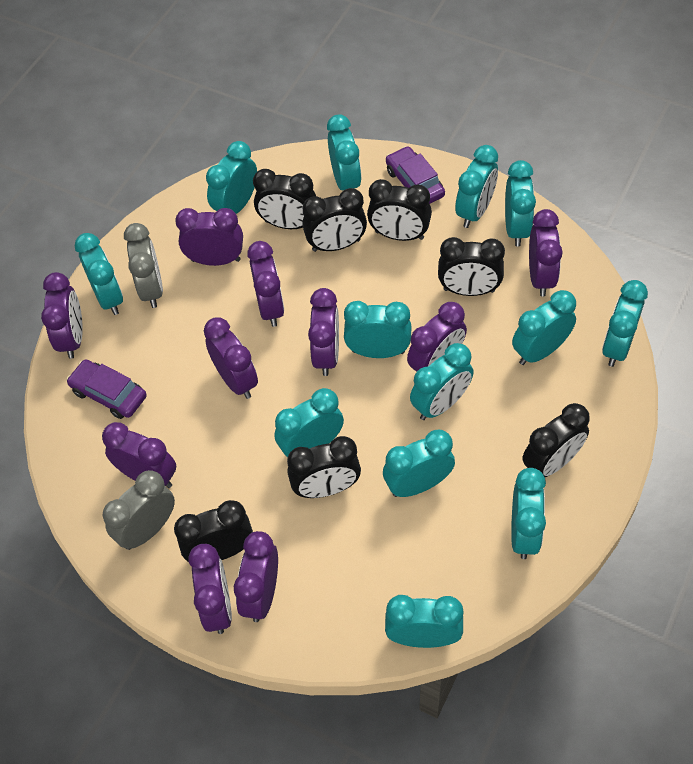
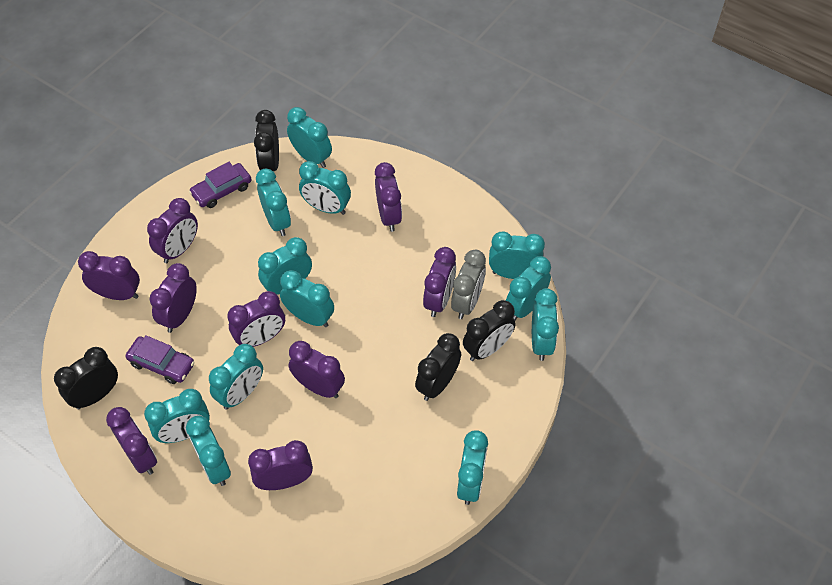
black clock: [174,500,253,562] [253,169,316,229] [287,436,361,498] [302,188,367,252] [367,179,432,241] [438,237,505,296] [522,403,590,477] = 7 -> [54,347,118,409] [254,110,279,171] [415,333,461,401] [463,300,516,361] = 4
grey clock: [103,470,175,550] [124,223,163,308] = 2 -> [451,250,486,319] = 1
purple clock: [41,272,83,359] [102,422,176,488] [175,208,243,266] [189,544,232,634] [204,318,258,399] [234,531,278,622] [247,241,284,327] [308,288,339,376] [407,302,467,372] [529,209,563,297] = 10 -> [78,251,140,300] [106,407,157,475] [147,198,198,263] [150,263,197,333] [227,291,285,347] [248,440,313,490] [289,341,345,398] [375,162,402,232] [423,247,456,317] = 9
turquoise clock: [75,233,123,315] [206,141,257,214] [275,388,344,457] [327,114,361,191] [344,301,411,358] [383,430,455,497] [385,595,463,648] [410,343,473,420] [455,145,498,228] [505,160,536,247] [511,468,546,559] [512,290,576,365] [602,280,648,367] = 13 -> [144,389,210,443] [186,416,231,486] [209,344,263,410] [256,169,291,236] [258,237,312,294] [280,270,334,327] [287,107,332,168] [299,161,351,215] [457,430,488,505] [489,232,545,279] [506,256,551,321] [532,288,559,361] = 12

